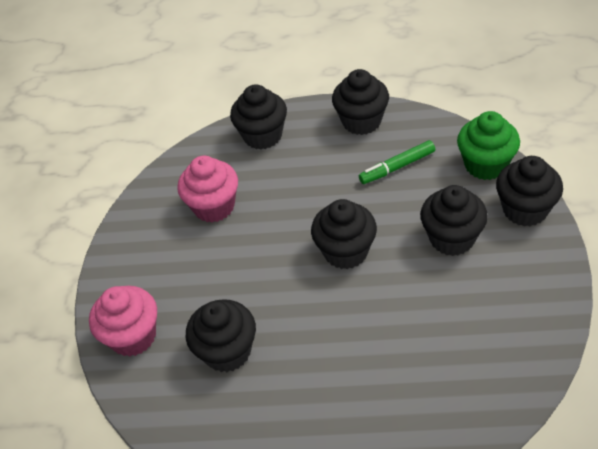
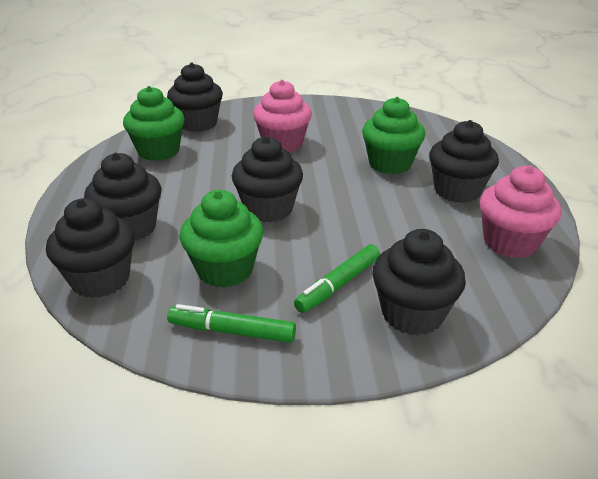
green cupcake: [457,111,520,180] = 1 -> [123,86,185,161] [180,190,264,288] [362,97,425,174] = 3
green marker: [359,140,435,184] = 1 -> [167,304,296,343] [294,244,380,313] = 2

